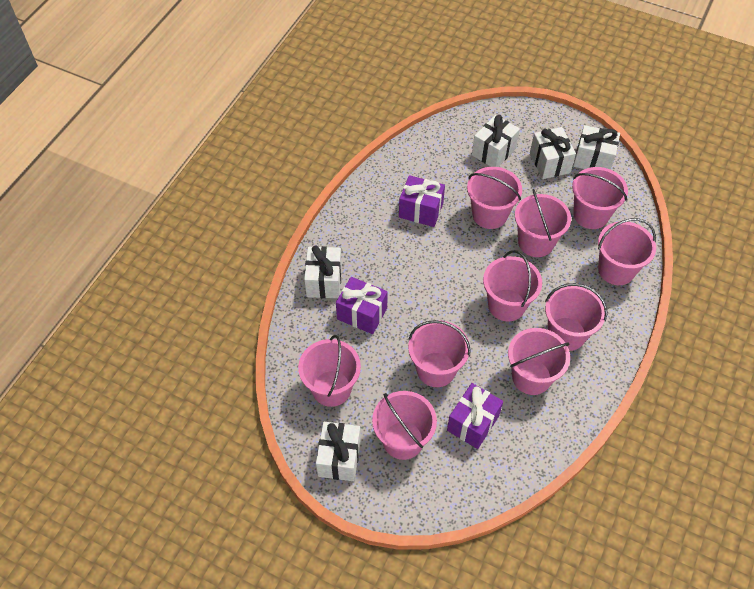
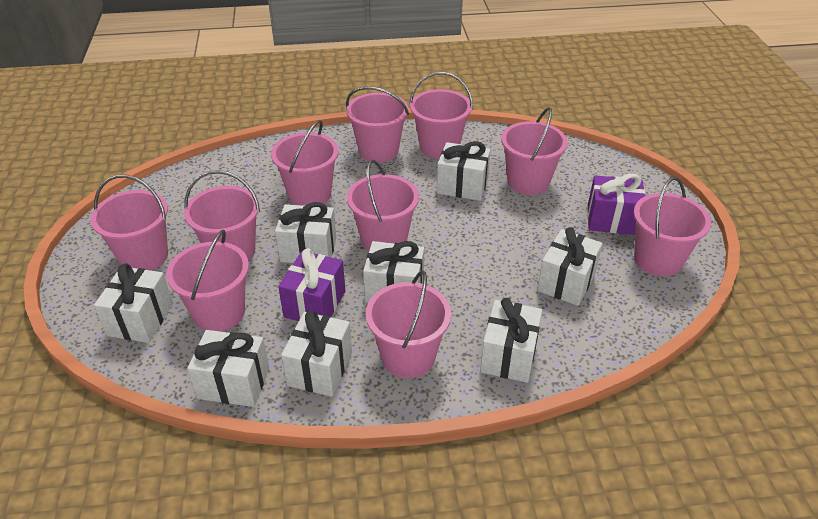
purple gift: [336,277,388,334] [399,175,445,227] [447,383,503,449] = 3 -> [278,248,345,321] [587,173,645,235] = 2
white gift: [304,245,342,298] [316,422,361,481] [472,115,520,167] [530,127,576,179] [573,125,620,170] = 5 -> [94,263,173,343] [187,330,269,407] [275,202,336,263] [281,310,352,397] [363,241,424,302] [437,141,491,201] [480,298,542,383] [537,227,603,306] = 8

